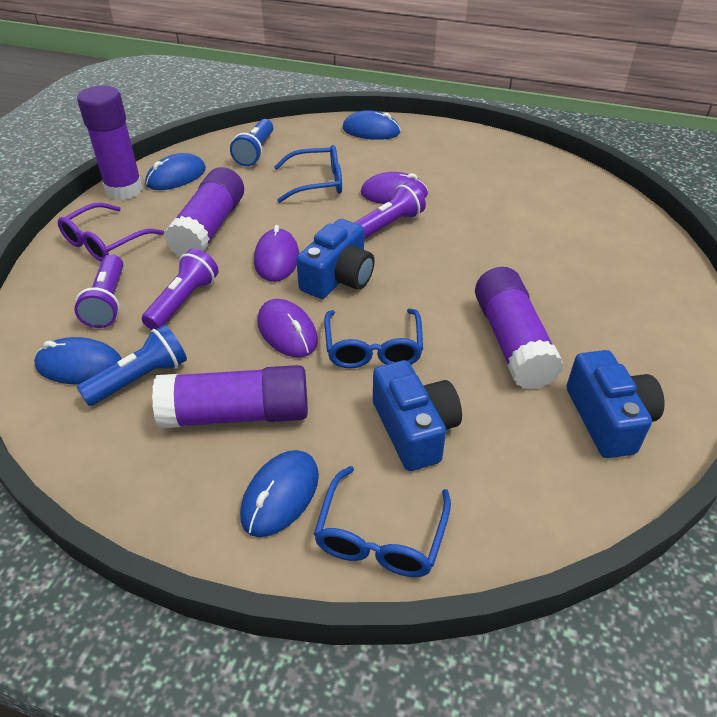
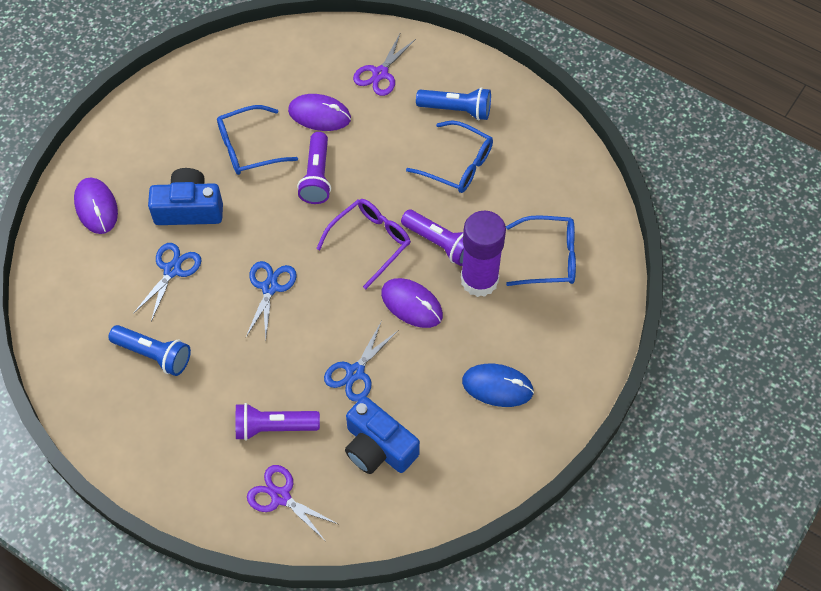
blue camera: [296,219,375,299] [373,360,462,471] [567,350,665,458] = 3 -> [148,168,223,225] [345,396,420,474] = 2
blue mouse: [34,337,122,385] [146,153,206,190] [240,450,319,537] [342,110,401,140] = 4 -> [462,364,534,407] = 1
blue scissors: none = 0 -> [133,243,202,321] [246,261,297,339] [324,322,399,402] = 3
purple glue stick: [77,86,143,200] [152,365,308,428] [164,167,244,256] [475,267,564,389] = 4 -> [461,211,506,297] = 1
purple scissors: none = 0 -> [247,465,338,540] [353,32,416,96] = 2

